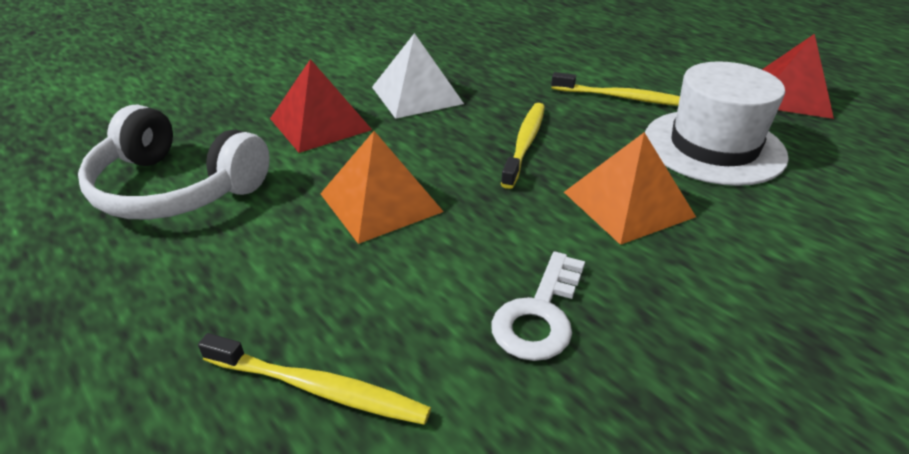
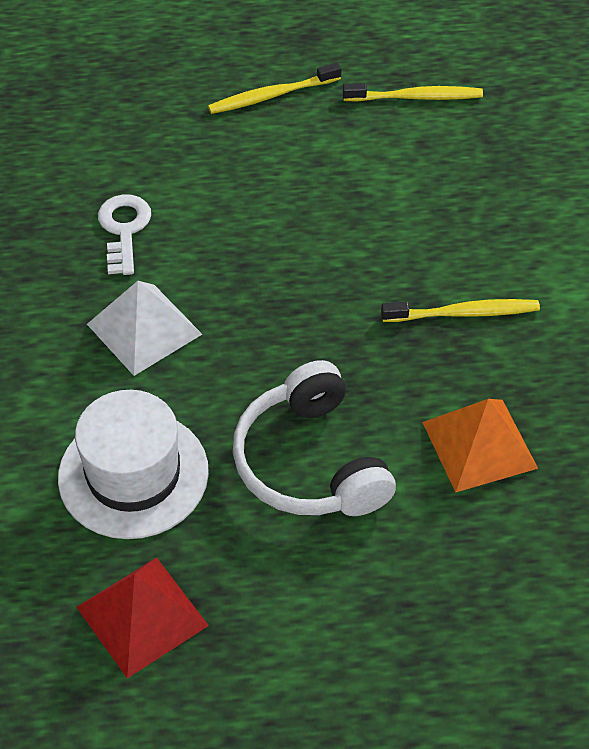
orange pyramid: [320,131,444,244] [564,132,696,245] = 2 -> [422,399,538,493] = 1
red pyramid: [270,59,372,153] [762,34,834,119] = 2 -> [77,557,209,679] = 1

